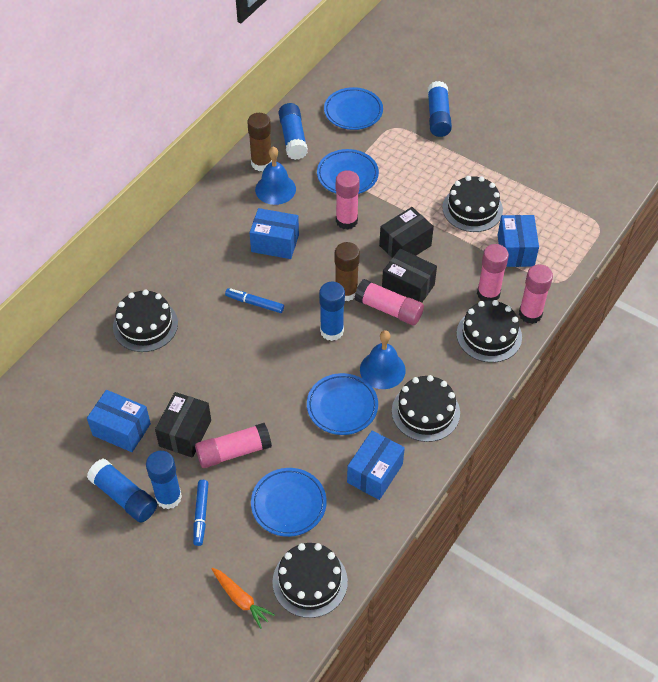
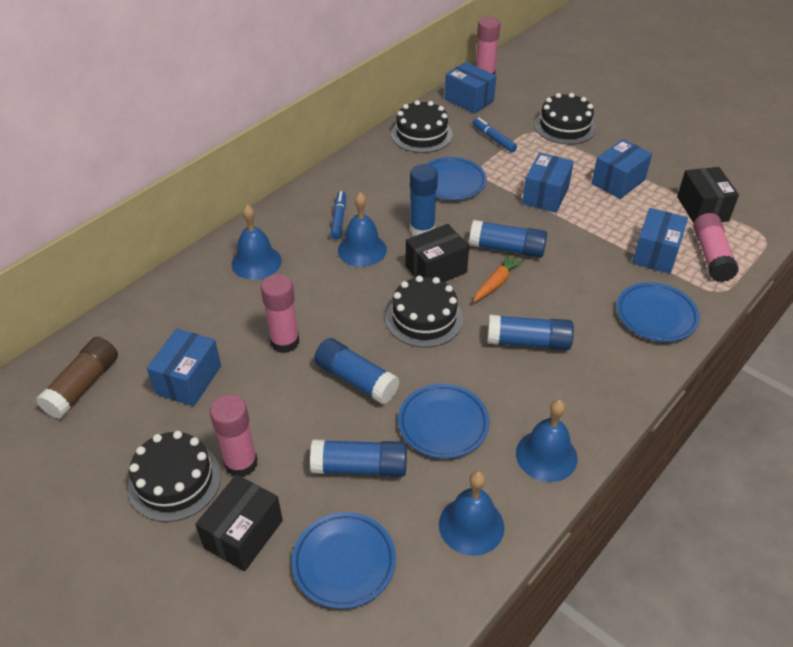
black cake: [113,290,178,352] [272,543,348,618] [392,375,460,442] [442,176,503,232] [457,300,522,363] = 5 -> [128,431,221,522] [386,276,463,348] [391,100,453,153] [535,93,596,145] = 4
blue bell: [255,147,296,205] [360,330,406,389] = 2 -> [232,205,282,280] [338,192,387,267] [439,471,504,556] [516,400,577,482] = 4
blue box: [87,390,151,452] [250,208,299,259] [347,431,405,500] [498,215,539,267] = 4 -> [147,328,221,406] [445,62,496,114] [522,153,574,213] [591,139,652,199] [632,208,688,274] = 5
brown glue stick: [247,113,272,171] [335,242,360,301] = 2 -> [36,337,118,419] = 1
pink glue stick: [195,423,272,468] [336,170,360,230] [354,279,424,325] [477,244,509,301] [519,264,553,324] = 5 -> [210,394,258,477] [261,274,299,353] [476,17,500,75] [693,213,739,282] = 4

